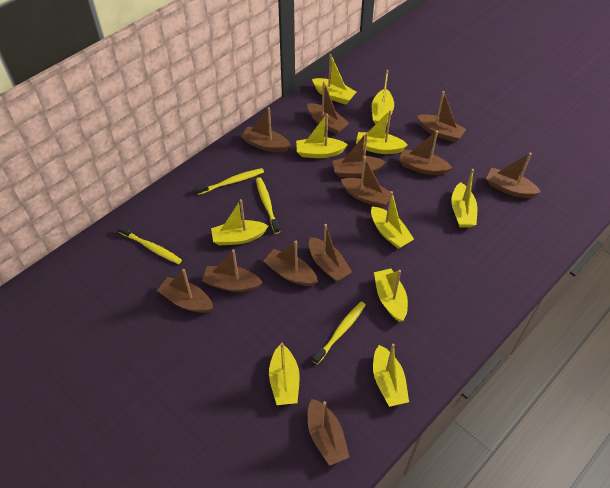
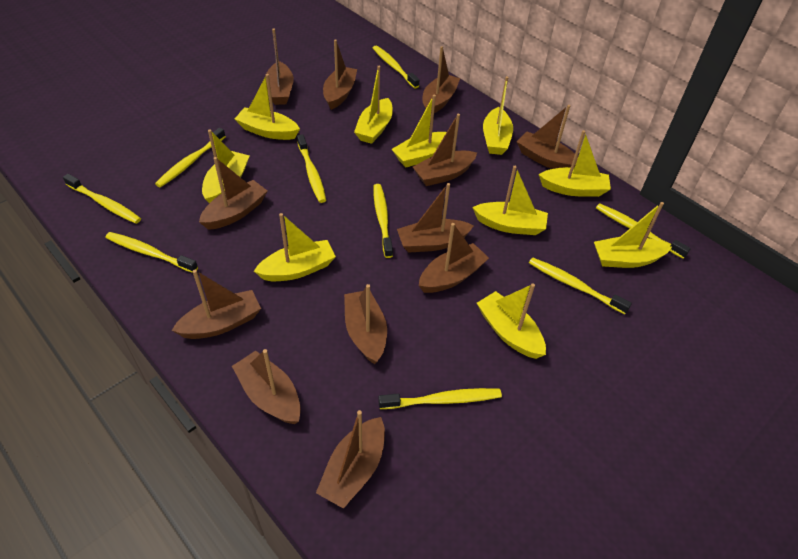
yellow toothbrush: [118,225,182,264] [195,168,264,195] [256,177,280,234] [312,301,366,365] = 4 -> [63,174,141,224] [105,232,198,273] [155,128,226,188] [297,134,326,203] [373,46,419,89] [374,184,393,258] [378,388,502,409] [529,257,632,314] [596,203,691,259] = 9

